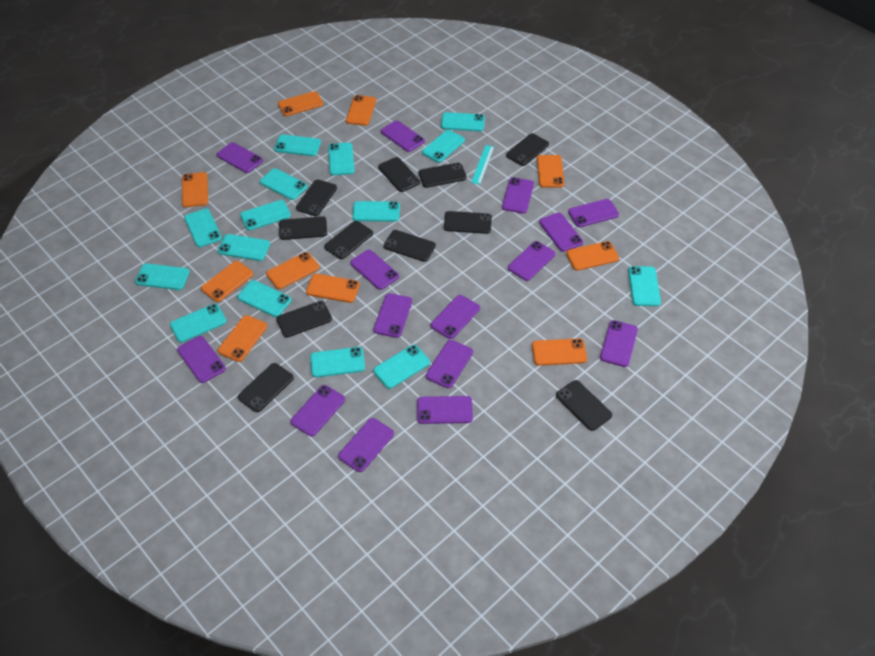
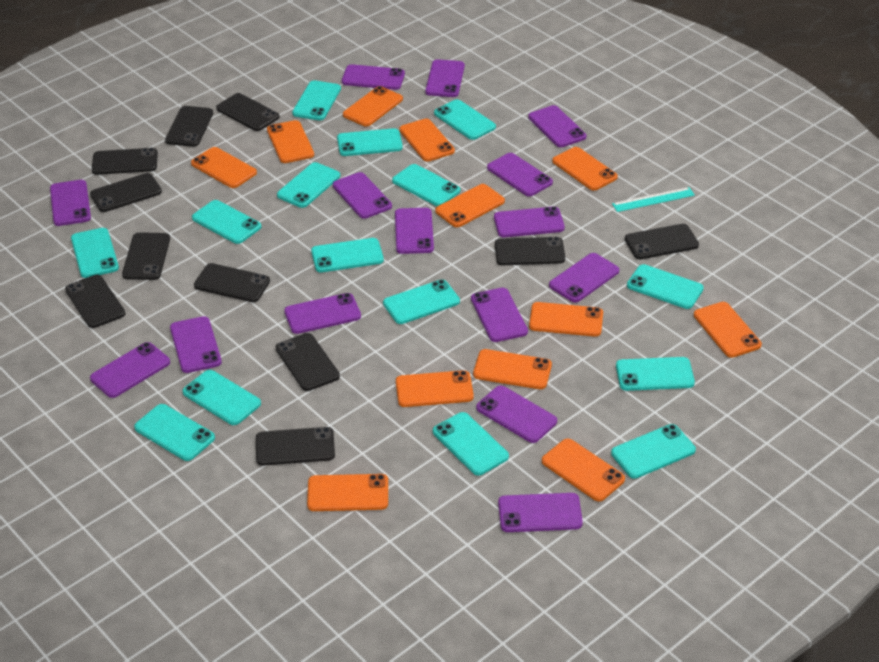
orange phone: [182,172,208,207] [201,261,254,302] [218,315,267,362] [266,252,320,289] [278,91,323,116] [306,274,360,303] [346,95,376,126] [532,338,587,366] [537,155,564,188] [566,241,619,271] = 10 -> [191,147,257,188] [267,120,314,163] [307,474,388,511] [343,86,403,126] [396,370,474,407] [399,119,455,161] [435,184,505,227] [473,349,552,389] [529,302,603,337] [542,438,625,502] [552,147,618,191] [694,302,762,358] = 12

